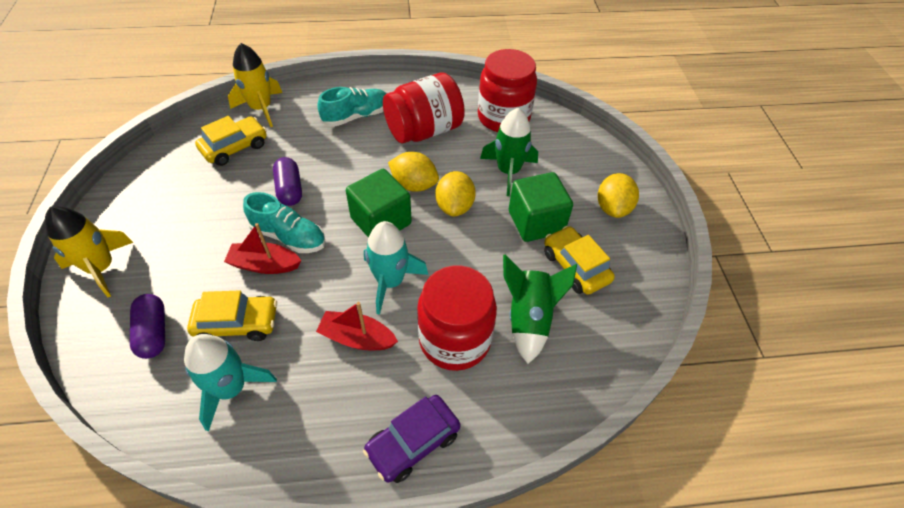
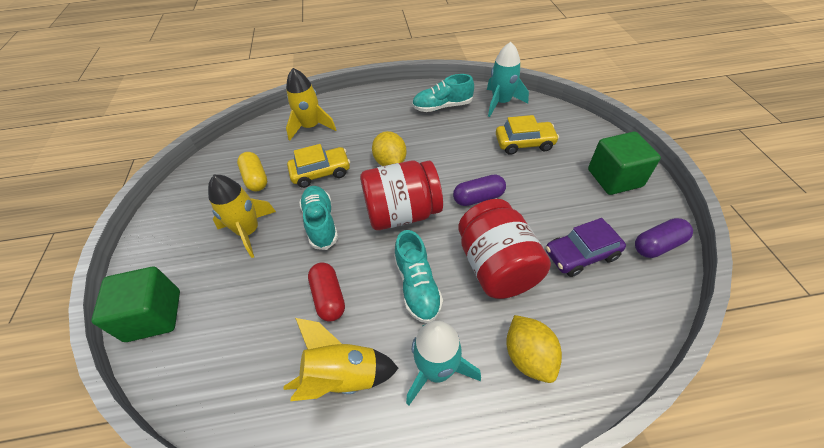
green rocket: [480,108,538,196] [503,255,577,364] = 2 -> none = 0
red boat: [224,223,302,274] [316,302,398,350] = 2 -> none = 0
red capsule: none = 0 -> [308,262,345,322] = 1
red jar: [383,72,465,144] [417,266,497,371] [478,49,537,132] = 3 -> [360,161,443,230] [458,199,551,299] = 2
turquoise shoe: [243,192,325,253] [317,87,387,127] = 2 -> [299,186,338,250] [394,230,443,323] [412,74,474,112] = 3
yellow capsule: none = 0 -> [237,152,267,191] = 1
yellow car: [187,291,277,341] [195,116,267,166] [544,226,615,295] = 3 -> [287,144,350,188] [496,115,559,155] = 2
yellow lemon: [388,152,439,192] [435,171,476,216] [598,173,639,218] = 3 -> [372,131,407,166] [506,315,562,383] = 2
yellow rocket: [45,206,134,297] [228,43,282,127] = 2 -> [208,175,276,258] [283,318,399,401] [286,68,336,141] = 3

